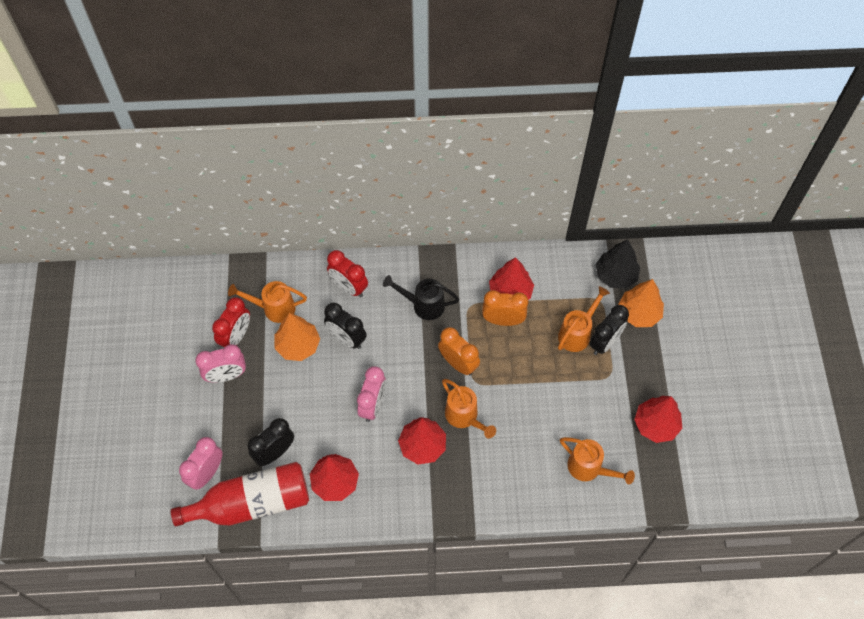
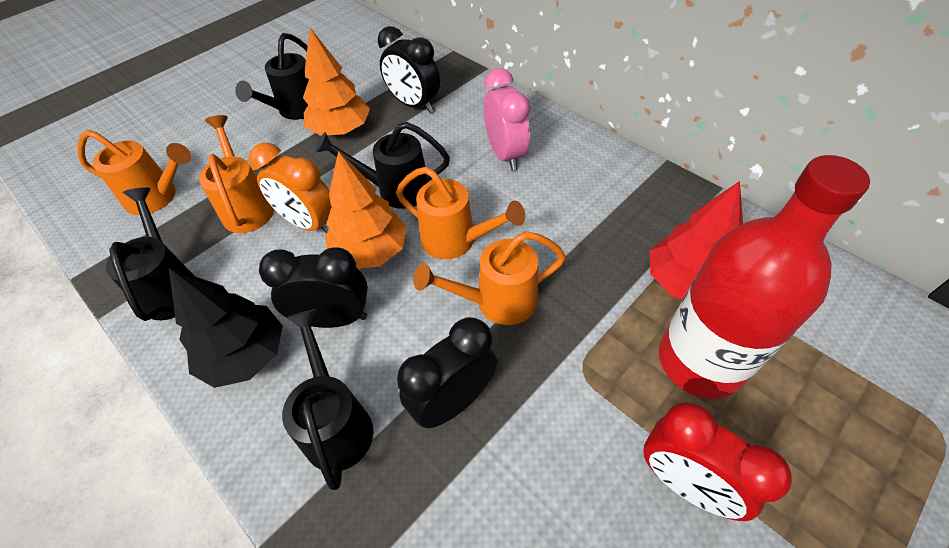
black watering can: [383,275,459,320] = 1 -> [106,187,195,321] [235,33,309,120] [282,309,373,490] [315,122,450,209] = 4
orange clock: [438,327,480,375] [482,290,528,326] = 2 -> [249,143,332,233] = 1
pink clock: [179,437,222,490] [195,344,246,383] [357,366,386,422] = 3 -> [484,68,530,170] = 1
red clock: [212,297,250,347] [327,250,368,297] = 2 -> [644,402,792,521] = 1
red tree: [310,454,359,501] [398,417,446,464] [489,257,534,300] [634,396,682,443] = 4 -> [650,181,743,299] = 1

